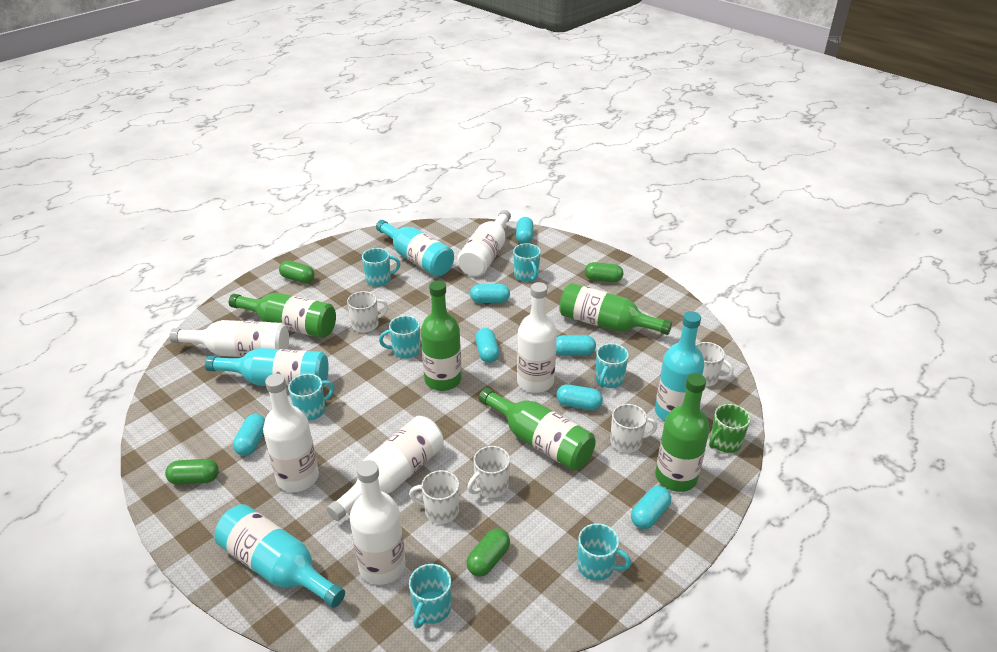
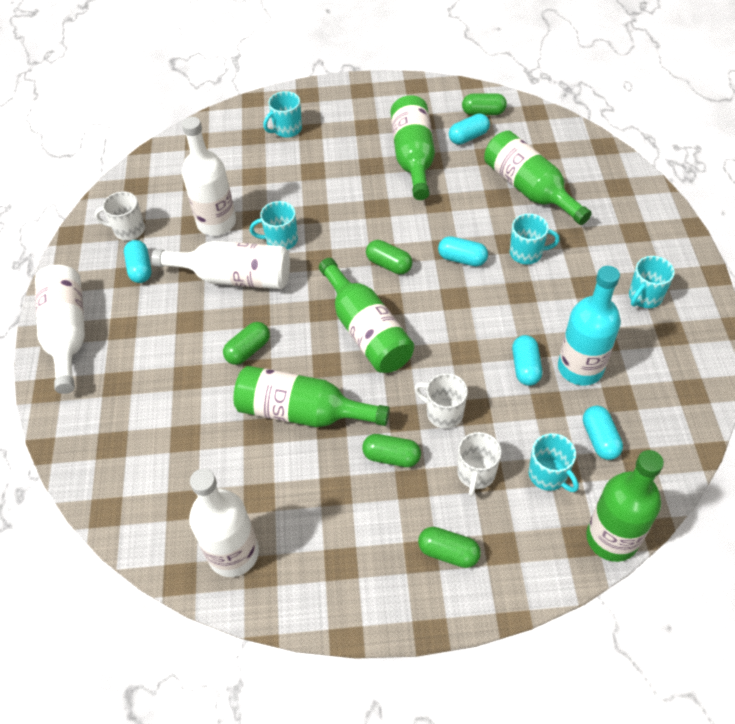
green capsule: [165,459,219,485] [279,260,315,283] [466,528,510,577] [585,262,623,282] = 4 -> [223,322,270,365] [362,434,421,467] [366,240,412,274] [418,527,481,568] [462,93,507,115] = 5
green mug: [709,404,750,453] = 1 -> none = 0
turquoise bottle: [205,348,329,388] [214,504,345,608] [376,220,454,277] [655,311,705,421] = 4 -> [558,266,621,385] = 1
turquoise capsule: [233,414,265,456] [470,284,510,303] [475,328,499,363] [516,217,534,244] [556,335,596,356] [556,384,603,410] [631,486,671,529] = 7 -> [124,240,152,283] [438,236,488,266] [449,113,490,145] [512,335,542,386] [583,405,623,460] = 5
turquoise mug: [288,374,334,421] [362,248,400,287] [379,316,420,359] [409,564,451,628] [513,243,541,282] [578,523,631,581] [595,343,629,388] = 7 -> [250,201,298,250] [263,91,302,138] [510,214,560,264] [529,433,579,492] [629,256,675,308] = 5
white bottle: [169,320,289,357] [263,374,319,492] [327,416,444,521] [349,460,406,585] [457,210,511,277] [517,282,557,393] = 6 -> [35,265,85,394] [151,241,290,289] [182,117,236,236] [189,469,259,577] = 4
white mug: [347,291,388,333] [409,470,459,524] [467,446,510,498] [610,404,658,453] [696,342,734,387] = 5 -> [95,191,145,241] [414,373,468,429] [457,432,502,496] = 3

